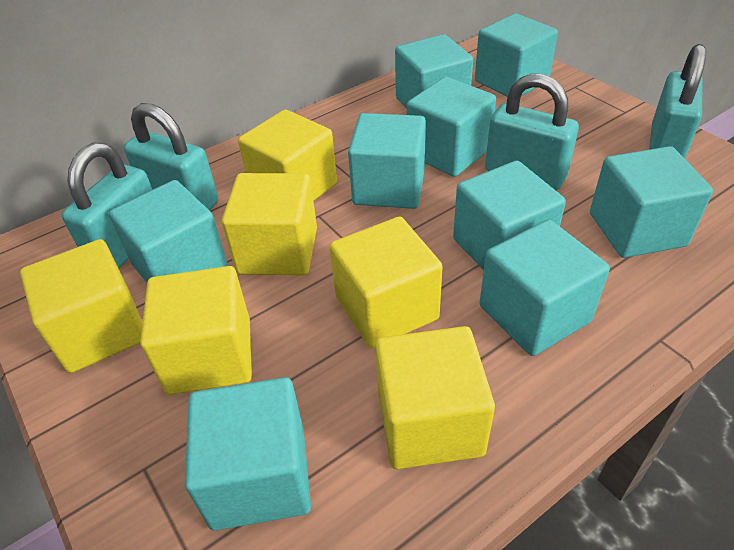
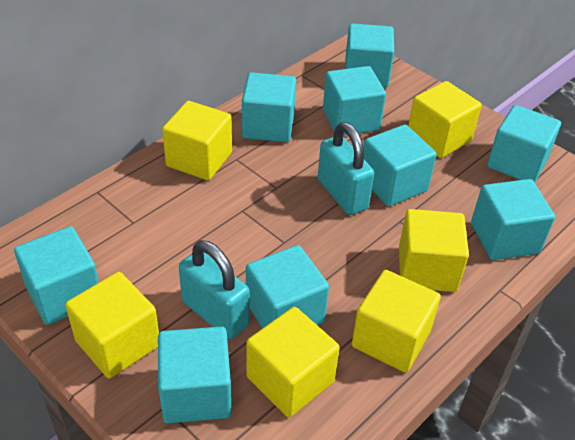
turquoise padlock: [62,143,152,268] [124,103,218,210] [485,74,579,190] [649,44,706,158] = 4 -> [179,240,250,339] [318,122,374,215] = 2

